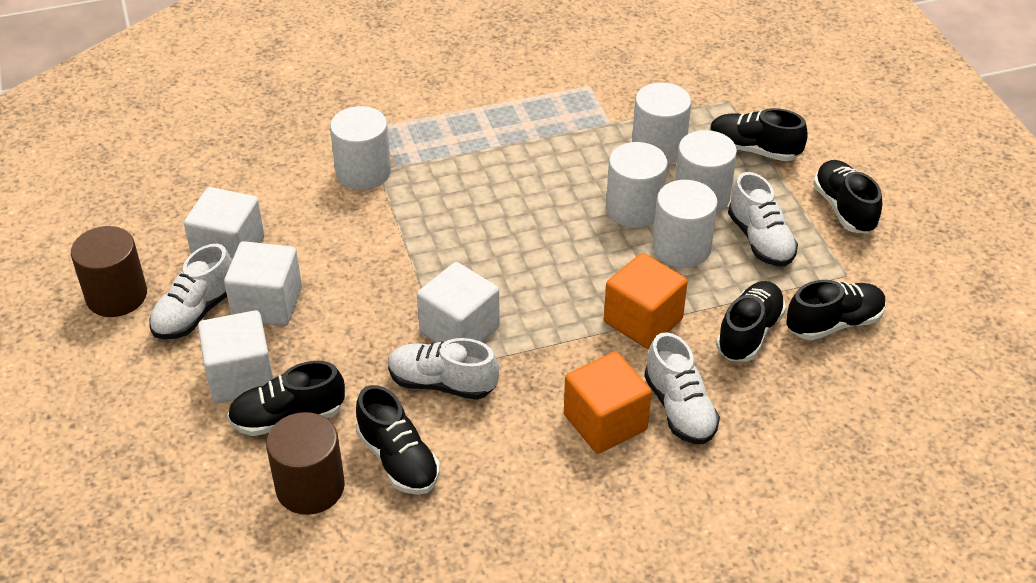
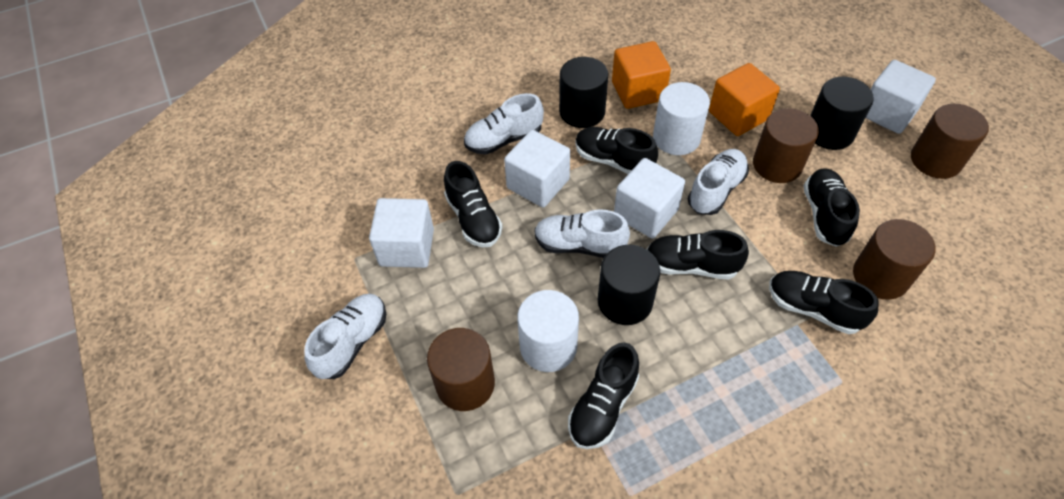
black cylinder: none = 0 -> [559,57,608,128] [598,245,660,325] [810,77,874,150] = 3
brown cylinder: [71,226,147,317] [266,412,345,515] = 2 -> [427,328,495,411] [753,108,819,183] [853,219,935,300] [911,104,989,179] = 4
white cylinder: [330,106,391,190] [606,142,668,228] [632,83,691,164] [652,180,718,268] [675,130,737,213] = 5 -> [517,290,579,372] [653,82,710,155] = 2

